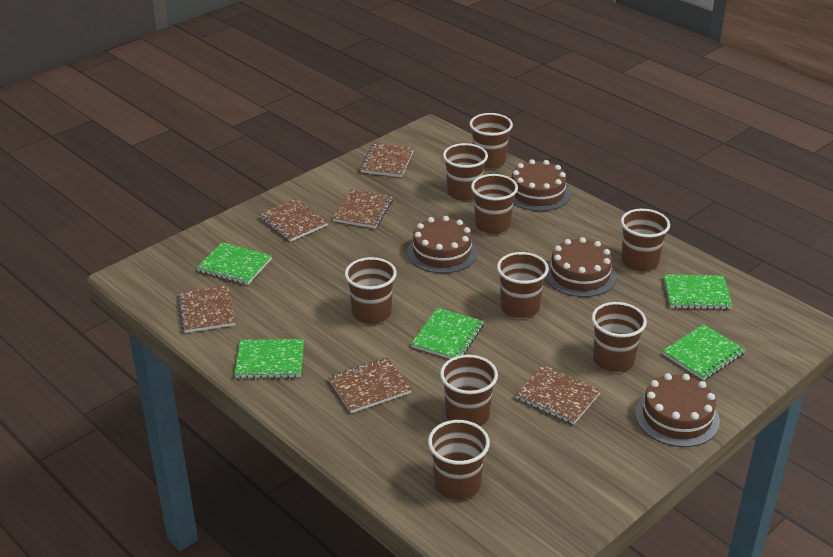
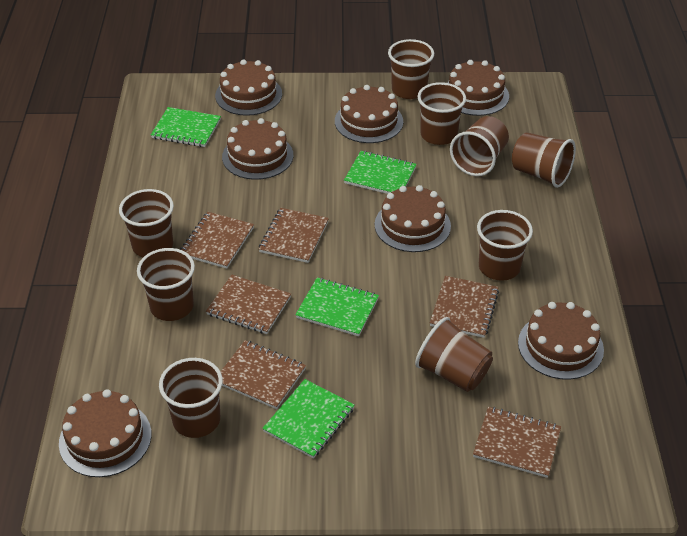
brown cake: [407,216,477,273] [512,159,571,211] [545,237,617,297] [635,373,720,447] = 4 -> [59,389,152,477] [215,59,282,116] [222,118,293,180] [335,85,403,143] [375,185,451,252] [447,60,509,116] [518,302,604,380] = 7
green notebook: [197,242,272,285] [234,339,304,379] [411,308,484,359] [662,324,745,381] [664,274,732,310] = 5 -> [151,107,221,147] [263,379,355,458] [295,277,379,336] [344,151,417,194] = 4

